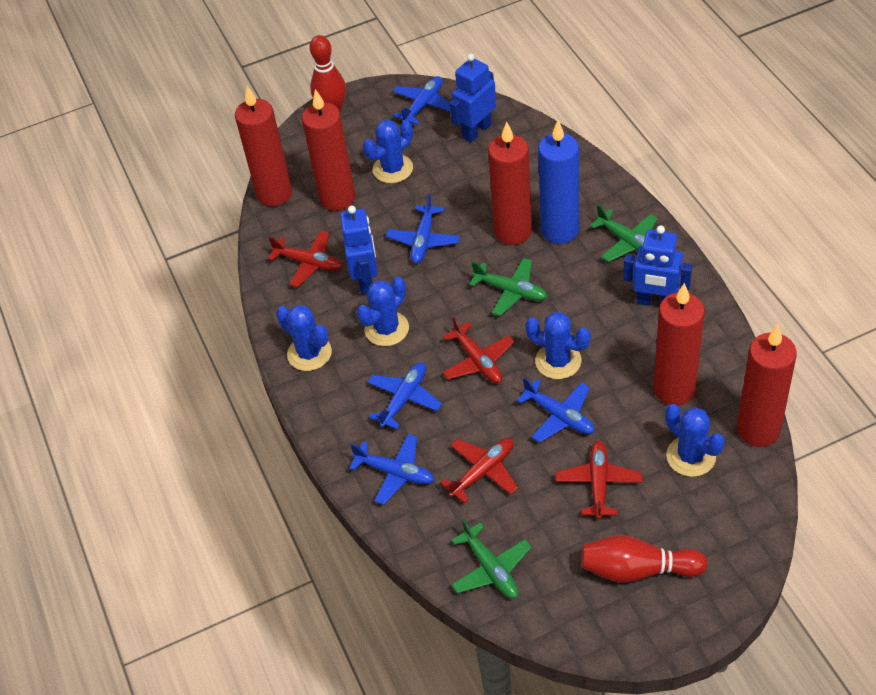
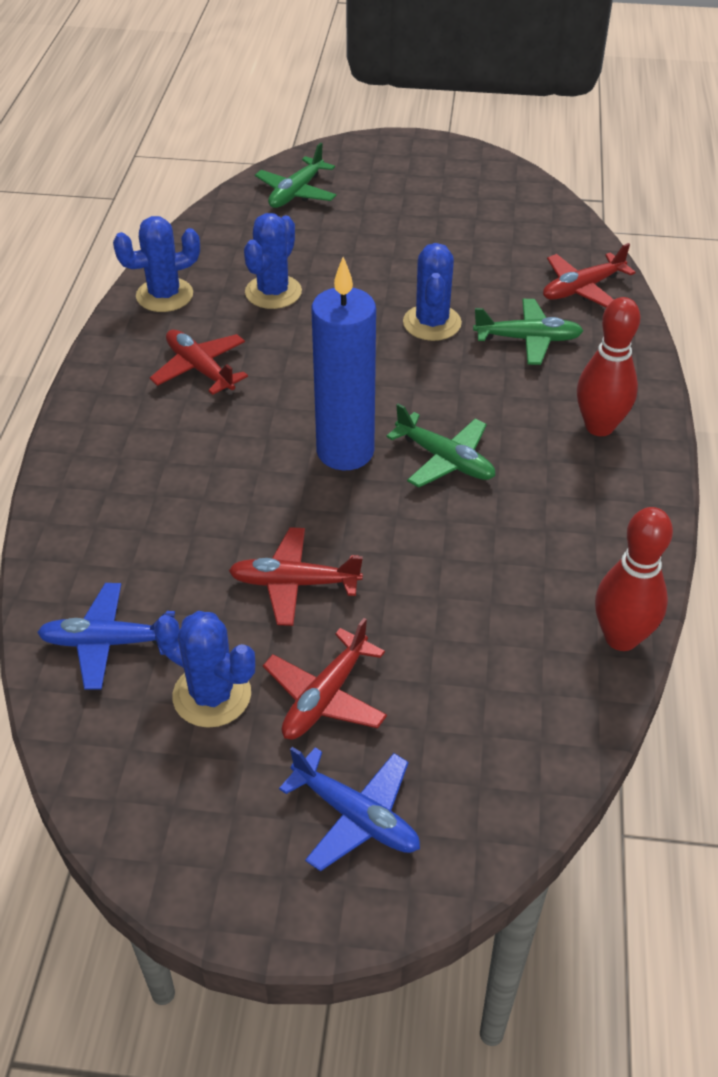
blue cactus: [276,305,332,371] [356,277,409,346] [363,120,413,183] [525,312,591,379] [665,404,725,477] = 5 -> [113,216,200,312] [154,611,255,728] [244,213,302,309] [403,243,462,341] = 4
blue plane: [349,434,434,505] [367,362,442,429] [386,194,460,264] [393,76,450,125] [517,377,594,443] = 5 -> [37,583,175,690] [279,747,420,871] = 2
blue robot: [340,206,378,295] [449,53,496,142] [623,225,693,306] = 3 -> none = 0
red candle: [235,86,292,206] [302,89,355,211] [488,122,532,245] [654,283,705,406] [737,325,797,447] = 5 -> none = 0

